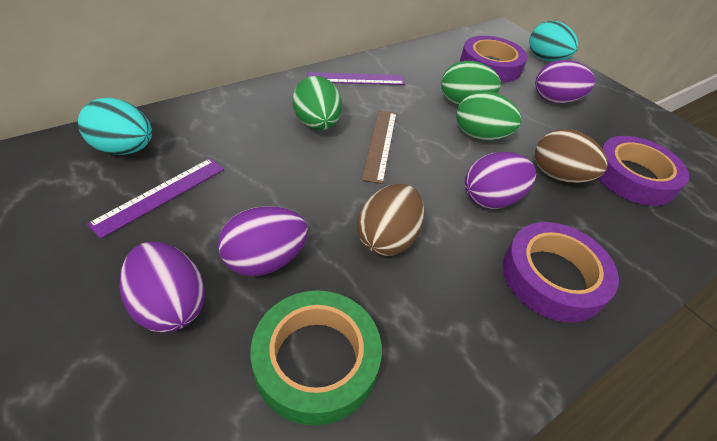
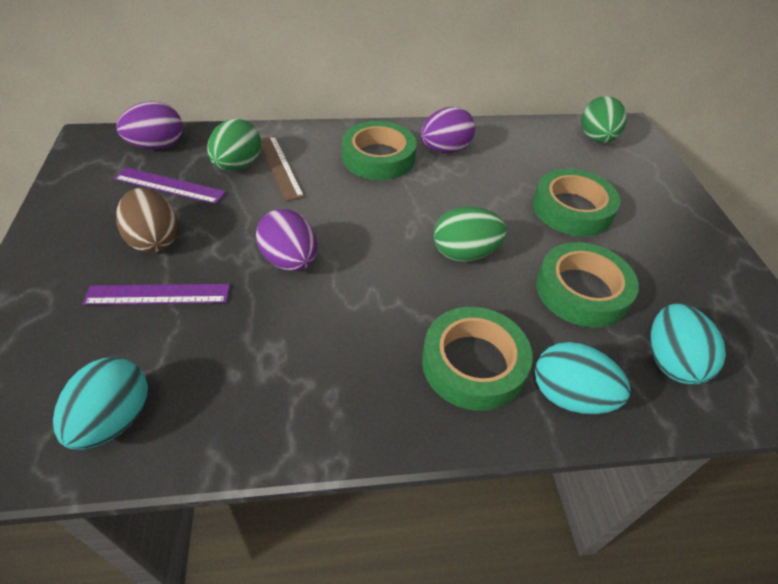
brown egg: [357,184,424,256] [535,129,608,183] = 2 -> [116,188,178,252] = 1
green tape: [251,290,382,426] = 1 -> [342,121,417,180] [422,307,533,411] [533,169,620,236] [536,242,639,328] = 4
purple egg: [119,242,205,333] [218,206,308,276] [465,152,536,209] [535,60,595,104] = 4 -> [116,101,183,149] [256,209,317,271] [421,107,475,153] = 3
purple tape: [460,36,527,83] [503,222,619,323] [598,136,689,206] = 3 -> none = 0
turquoise egg: [78,98,152,155] [529,21,578,62] = 2 -> [53,357,148,450] [535,342,631,414] [650,304,726,384] = 3

